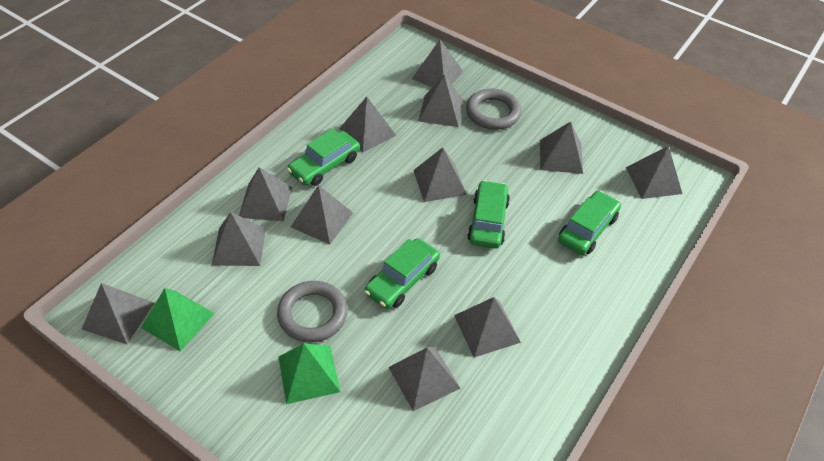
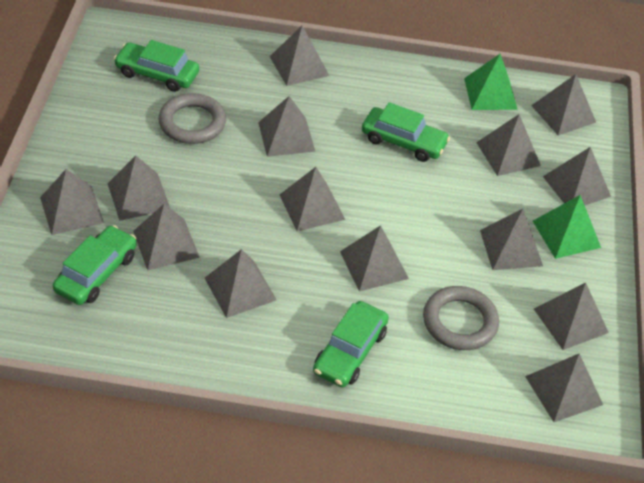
grey pyramid: [82,283,154,344] [212,212,266,266] [239,167,292,222] [291,185,353,244] [339,97,396,153] [388,346,461,411] [412,40,463,87] [413,147,467,202] [419,75,464,127] [454,297,521,357] [540,121,583,174] [626,146,682,199] = 12 -> [40,169,104,235] [108,156,170,221] [133,204,200,270] [205,249,277,318] [258,96,316,157] [270,26,329,86] [280,167,345,231] [340,225,409,292] [476,114,541,176] [480,209,543,270] [525,354,603,422] [531,74,596,136] [534,282,609,350] [543,147,611,205] = 14

